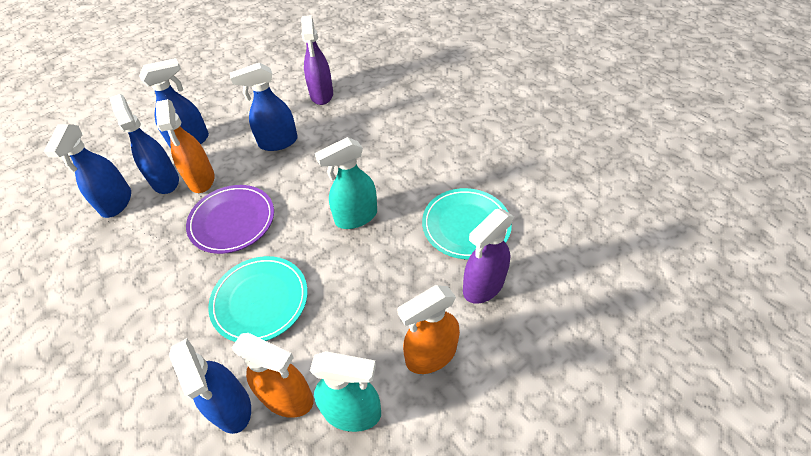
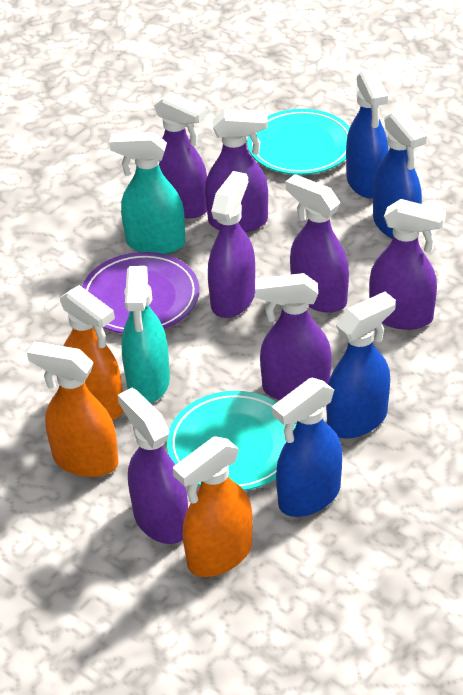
blue spray bottle: [43,124,131,218] [109,94,179,194] [139,58,209,148] [169,338,251,434] [229,63,298,151] = 5 -> [272,378,342,517] [326,292,396,438] [346,69,389,198] [373,109,427,239] = 4
purple spray bottle: [301,15,333,105] [463,209,514,304] = 2 -> [118,388,188,544] [154,92,207,218] [205,109,268,232] [208,171,255,318] [255,273,332,400] [286,174,349,313] [369,199,446,330] = 7

